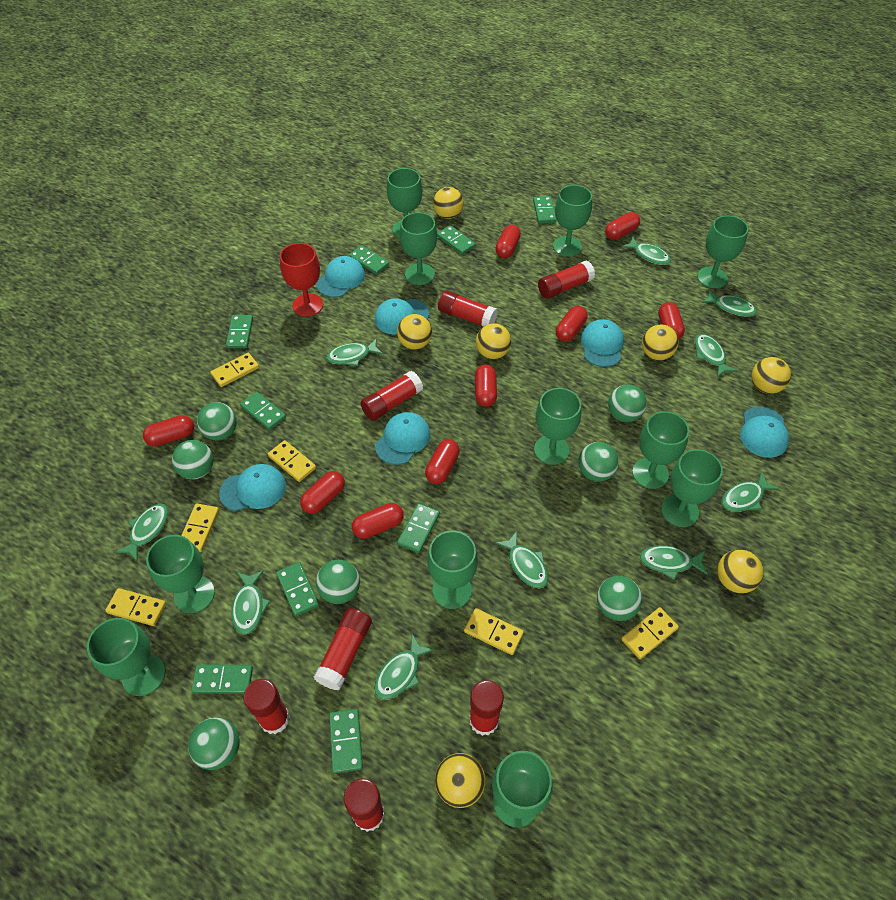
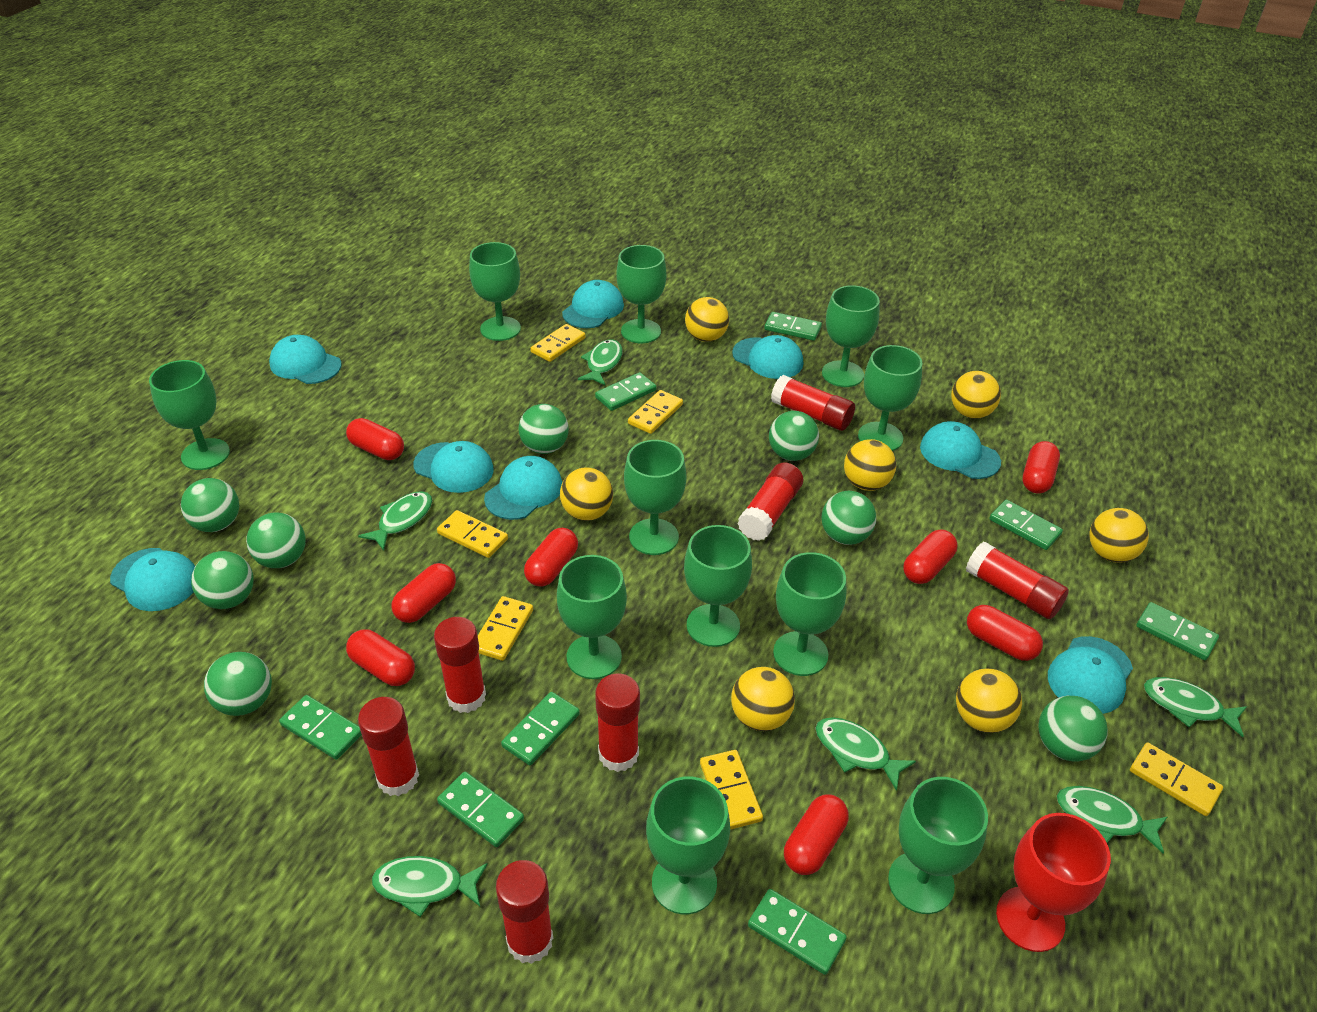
green ball: [172,440,213,479] [188,717,240,770] [197,402,237,440] [316,560,360,604] [578,442,619,482] [597,576,642,621] [608,385,647,422] = 7 -> [181,478,239,532] [191,551,254,609] [204,652,272,716] [246,512,306,568] [519,404,569,454] [769,411,819,461] [822,491,876,545] [1038,696,1108,762] = 8
green domino: [192,664,253,694] [226,315,253,348] [240,391,286,430] [276,562,319,616] [329,709,363,773] [349,245,389,275] [397,503,440,553] [437,225,476,255] [533,196,557,223] = 9 -> [279,695,362,760] [437,772,524,847] [501,692,580,765] [595,372,656,411] [748,889,847,975] [764,312,822,341] [990,499,1063,550] [1136,602,1219,660] = 8
green fish: [115,504,168,561] [231,570,270,635] [326,338,383,366] [374,634,434,700] [495,531,548,588] [622,237,671,265] [640,546,708,580] [695,334,737,377] [702,289,757,317] [722,471,779,512] = 10 -> [358,491,432,551] [372,856,488,917] [578,340,623,385] [815,717,916,791] [1057,786,1167,853] [1144,677,1247,737] = 6
red capsule: [143,415,194,447] [300,471,345,514] [352,503,404,539] [425,439,460,484] [475,365,497,407] [495,225,521,258] [556,306,587,342] [605,212,640,240] [658,302,685,339] = 9 -> [346,418,404,460] [346,630,415,686] [392,563,456,623] [524,528,578,586] [784,795,849,875] [903,529,958,584] [967,605,1043,661] [1023,441,1060,494] = 8
turquoise cap: [219,464,286,511] [316,256,365,297] [375,298,429,334] [375,412,430,465] [581,319,624,367] [740,406,789,458] = 6 -> [110,548,195,611] [269,335,342,384] [413,441,494,493] [484,456,562,520] [562,280,624,328] [732,335,803,379] [920,421,1001,479] [1048,636,1133,714] = 8

